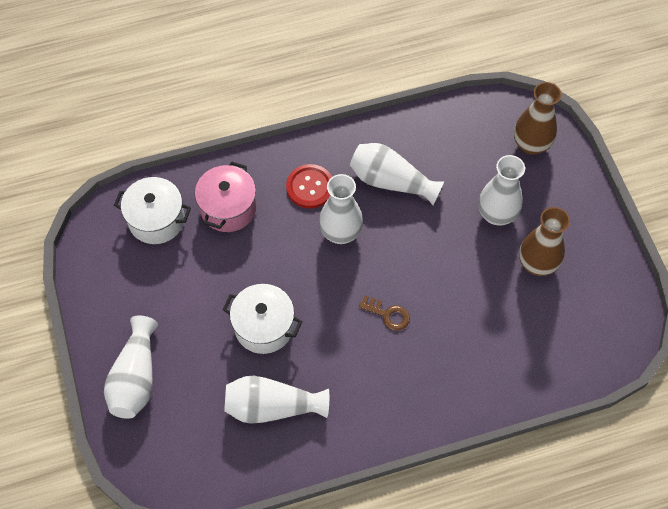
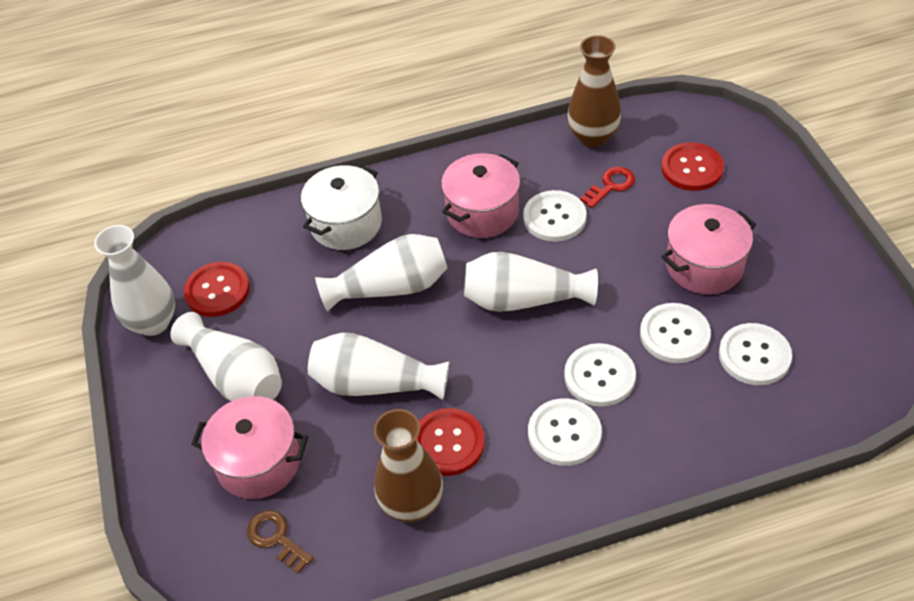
pink pot: [195,161,256,232] = 1 -> [191,396,308,499] [441,153,520,238] [661,204,756,294] = 3
red button: [286,164,332,208] = 1 -> [184,262,250,317] [416,408,485,476] [661,142,724,191] = 3
red key: none = 0 -> [580,167,635,208] = 1
white button: none = 0 -> [523,190,586,242] [528,398,602,466] [564,343,636,407] [640,303,711,363] [719,323,792,385] = 5
white pot: [114,177,191,244] [222,284,302,354] = 2 -> [301,165,382,250] = 1

